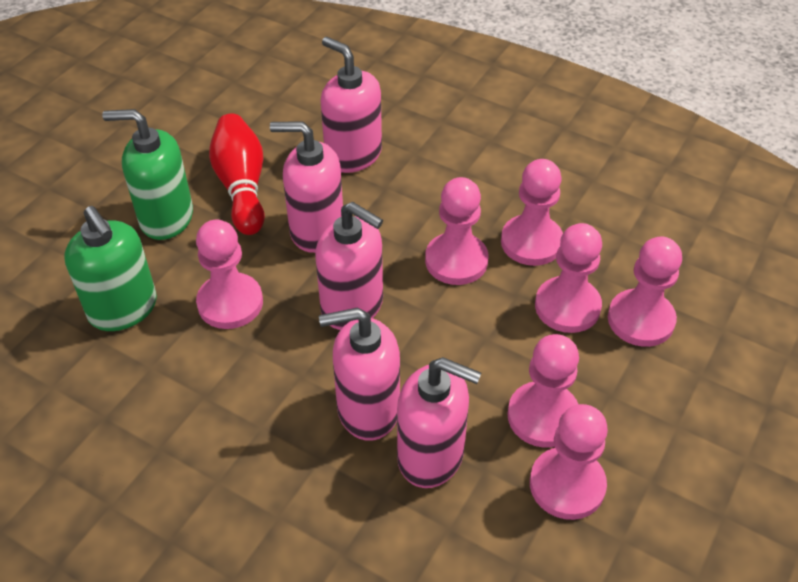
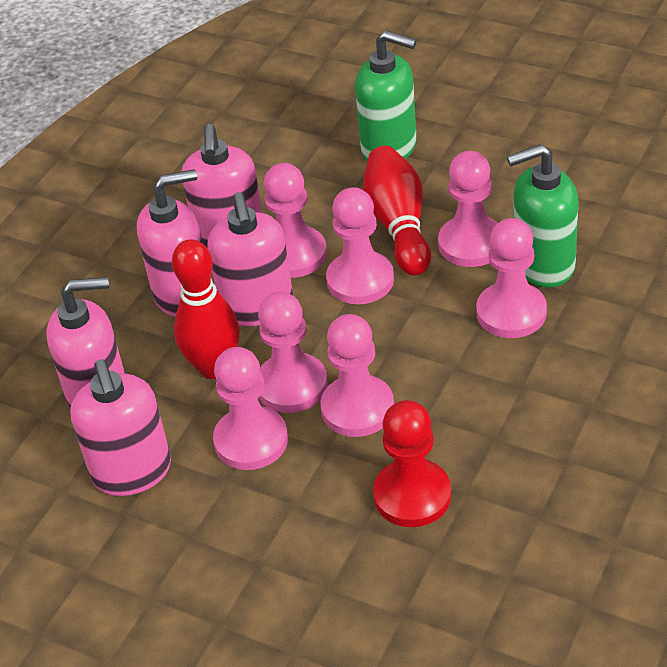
red bowling pin: [209,114,265,235] = 1 -> [172,239,240,379] [363,146,431,275] = 2
red pawn: none = 0 -> [373,400,451,527] = 1

